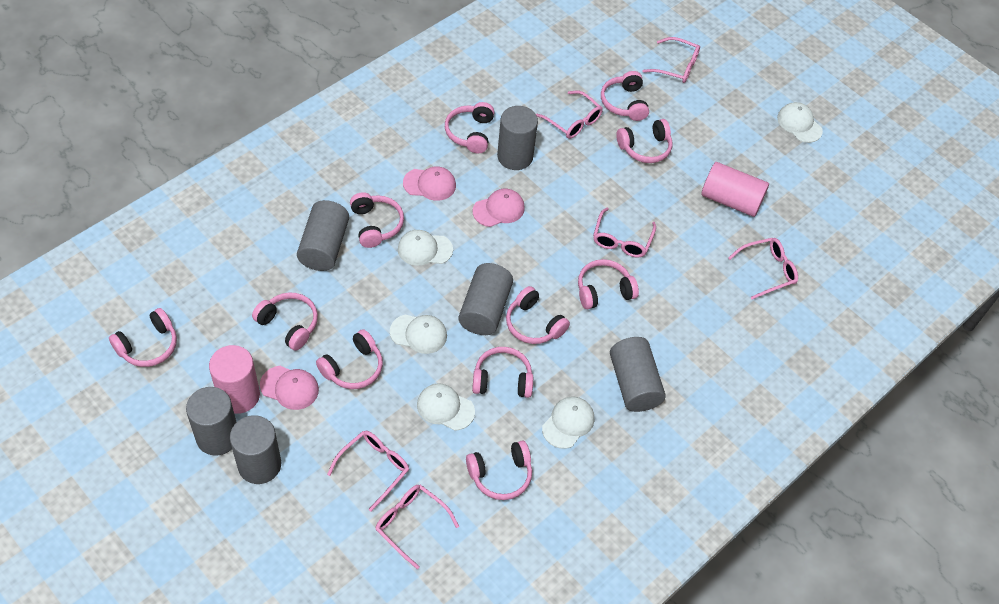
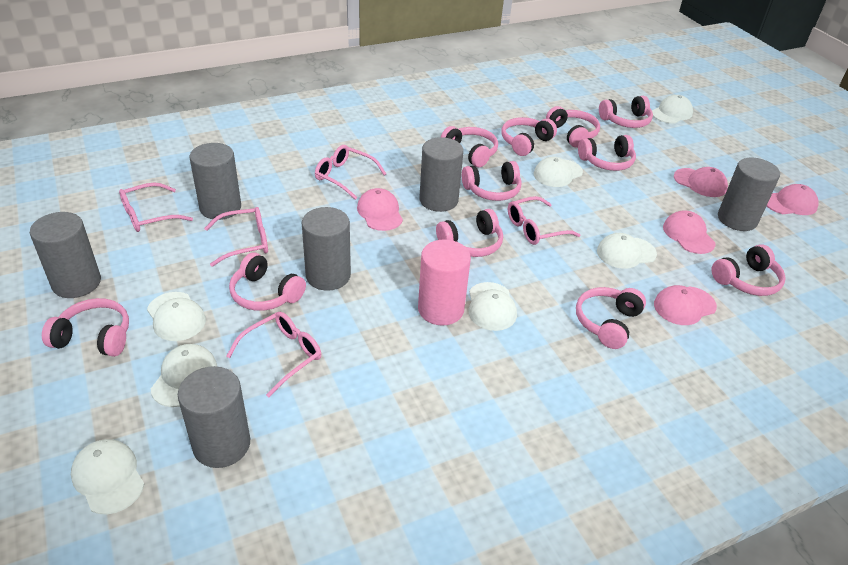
pink cap: [260,366,319,410] [403,166,456,201] [473,189,525,227] = 3 -> [357,188,403,231] [654,285,717,325] [663,210,716,254] [674,167,728,197] [767,184,819,215] = 5
pink cylinder: [209,345,260,414] [701,162,769,217] = 2 -> [418,239,471,326] = 1
pink glasses: [327,431,409,511] [376,485,459,569] [536,91,603,139] [593,208,656,257] [642,37,700,83] [728,238,798,299] = 6 -> [119,183,193,232] [204,207,268,267] [226,312,321,397] [315,145,386,200] [508,196,580,245] = 5
white cap: [390,314,447,354] [398,230,453,266] [417,383,475,431] [542,397,594,449] [777,102,823,143] = 5 -> [71,439,144,514] [147,292,206,341] [151,344,217,407] [468,282,517,331] [534,157,583,187] [597,233,657,269] [652,95,693,124] = 7

